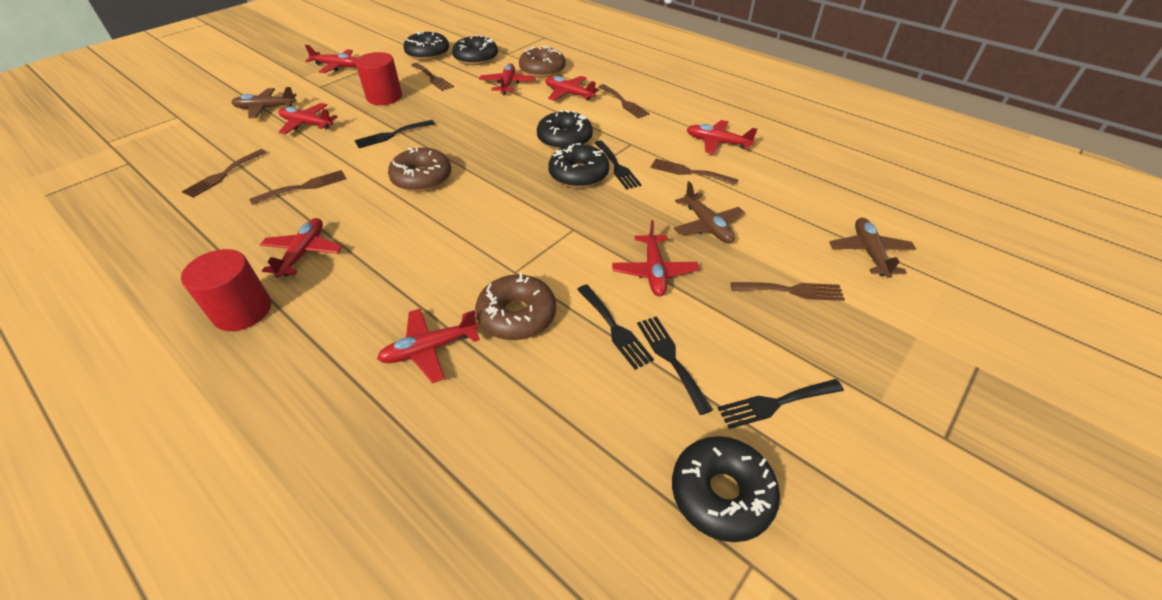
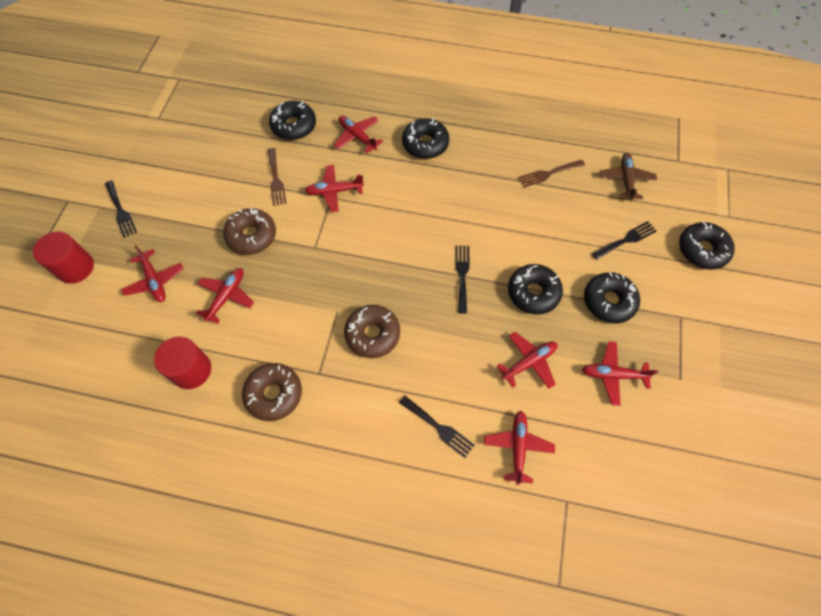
black fork: [354,120,435,148] [577,284,654,370] [595,141,642,190] [637,316,713,415] [718,379,844,429] = 5 -> [105,181,137,238] [399,395,475,458] [455,245,470,313] [591,221,657,260] = 4
brown fork: [182,149,267,198] [250,170,346,205] [411,63,454,91] [598,84,650,118] [650,159,738,185] [731,282,845,301] = 6 -> [268,148,287,206] [518,160,585,188] = 2
brown plane: [232,87,297,118] [673,181,744,243] [829,218,916,278] = 3 -> [599,153,657,201] = 1
red plane: [260,218,343,278] [278,103,338,134] [305,45,357,73] [377,309,480,383] [479,63,536,95] [545,76,599,101] [612,220,699,296] [687,120,758,154] = 8 -> [121,245,184,302] [196,268,254,324] [305,165,364,212] [334,116,383,154] [484,411,555,485] [497,332,558,389] [582,341,658,406] = 7

